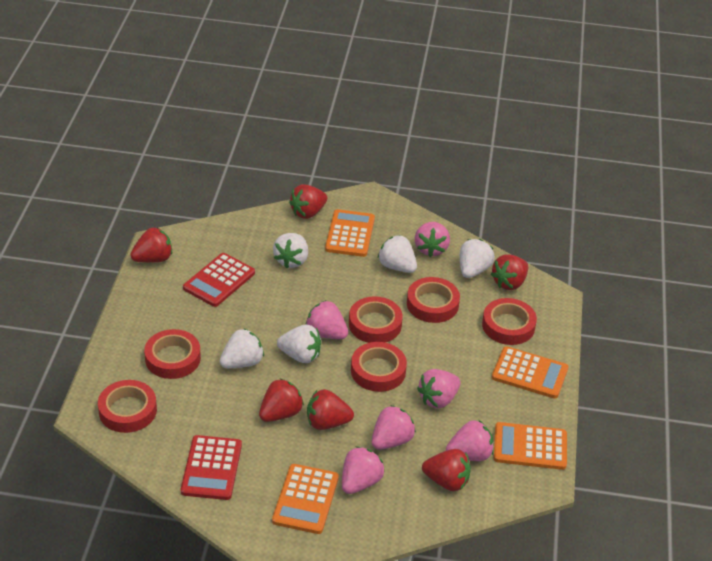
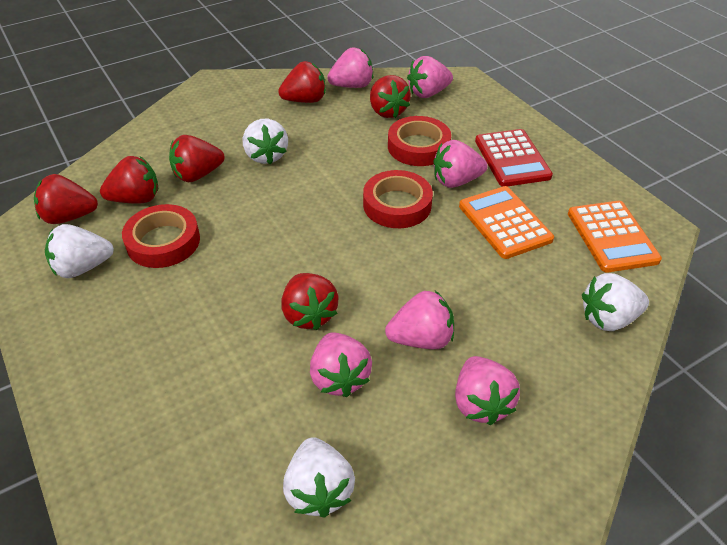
orange calculator: [272,464,339,534] [325,209,375,257] [492,346,568,398] [494,422,567,470] = 4 -> [459,186,554,259] [568,201,662,272] = 2
red calculator: [181,435,242,500] [183,253,255,307] = 2 -> [475,129,553,187] = 1
red tape: [98,380,157,433] [144,329,201,379] [349,296,403,343] [351,342,407,392] [407,277,460,323] [482,298,537,345] = 6 -> [122,204,200,268] [363,170,433,228] [388,116,451,166] = 3
white strawberry: [220,328,264,368] [273,233,308,268] [277,325,321,363] [378,235,417,273] [460,239,495,278] = 5 -> [45,224,114,278] [243,119,288,164] [283,437,355,518] [582,273,649,331] = 4

